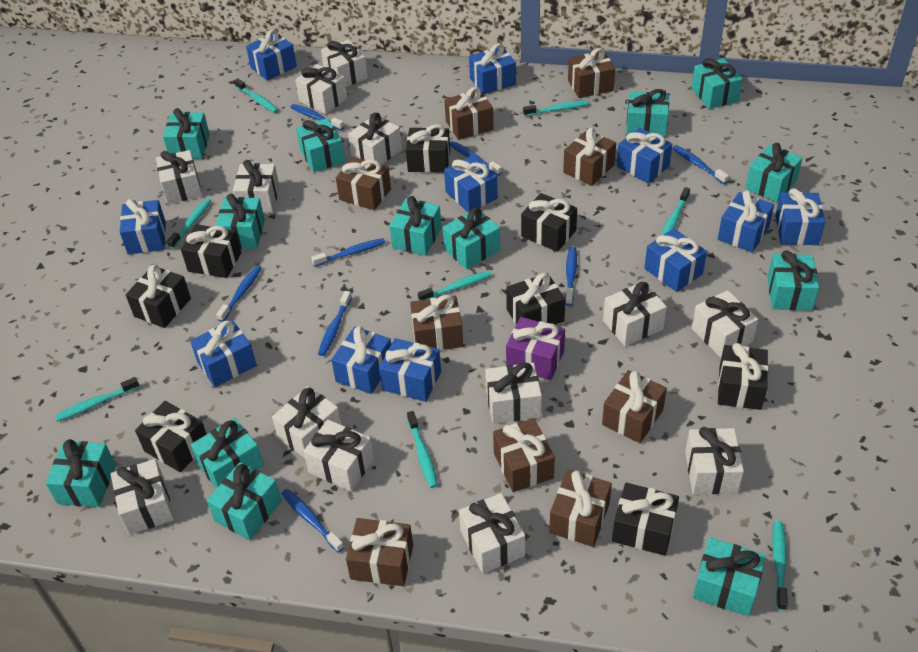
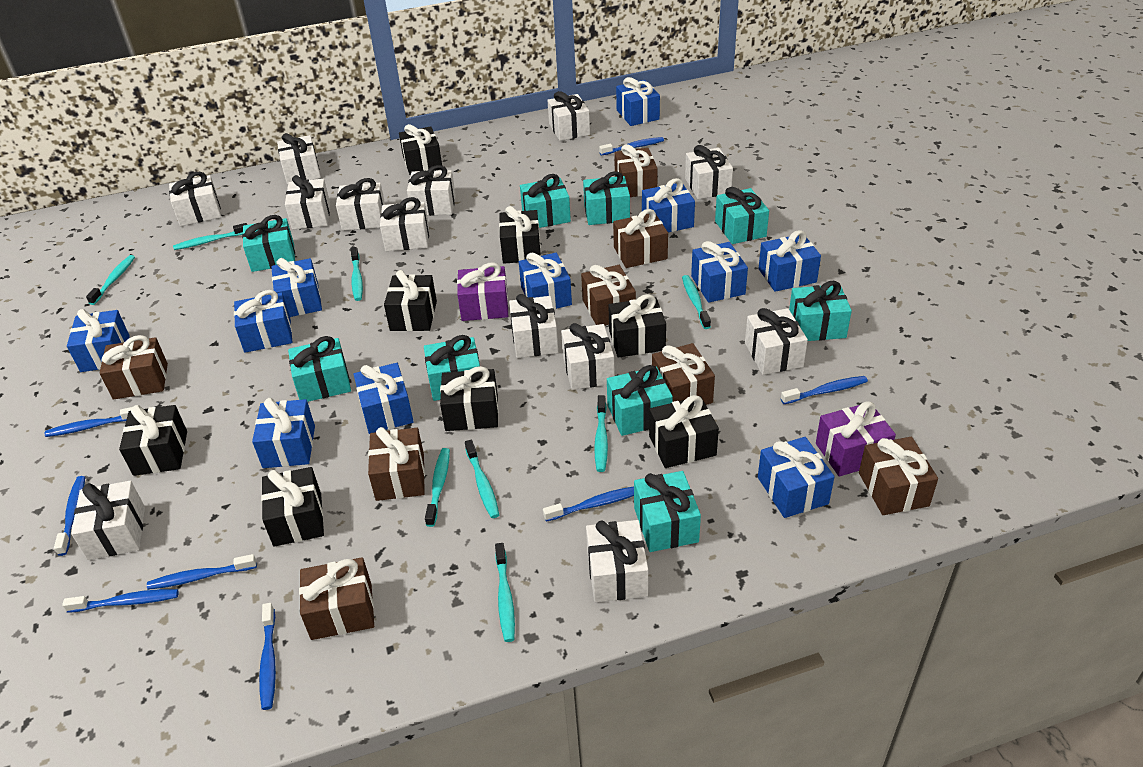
brown gift: [336,157,391,210] [346,518,413,586] [410,295,463,351] [444,87,494,140] [493,418,555,492] [549,470,612,547] [563,128,616,186] [568,48,615,98] [602,370,667,443] = 9 -> [100,335,168,400] [299,557,374,640] [368,427,425,501] [581,265,636,326] [613,209,668,268] [614,144,658,197] [652,343,715,405] [859,437,938,515] = 8
purple gift: [506,317,565,380] = 1 -> [457,262,509,321] [816,401,896,476] = 2
turquoise gift: [46,439,116,507] [163,108,210,159] [191,418,264,489] [207,462,282,540] [215,194,265,249] [296,118,345,172] [389,196,441,256] [443,208,500,269] [626,89,669,137] [692,58,742,109] [693,538,766,616] [745,143,803,202] [767,250,819,311] = 13 -> [242,215,295,272] [288,336,351,402] [424,335,480,401] [520,174,571,228] [583,171,630,225] [607,365,673,436] [634,471,701,552] [715,187,769,244] [789,281,852,341] = 9

